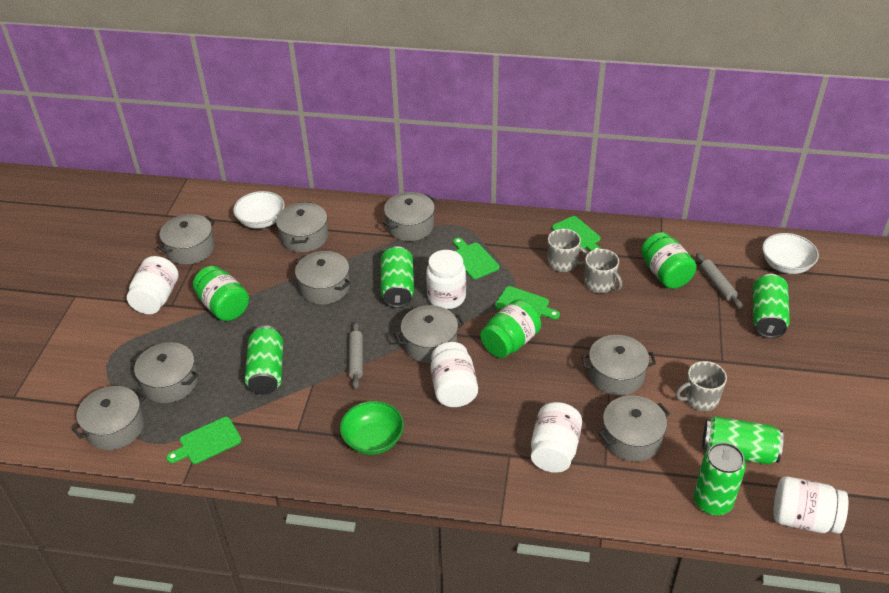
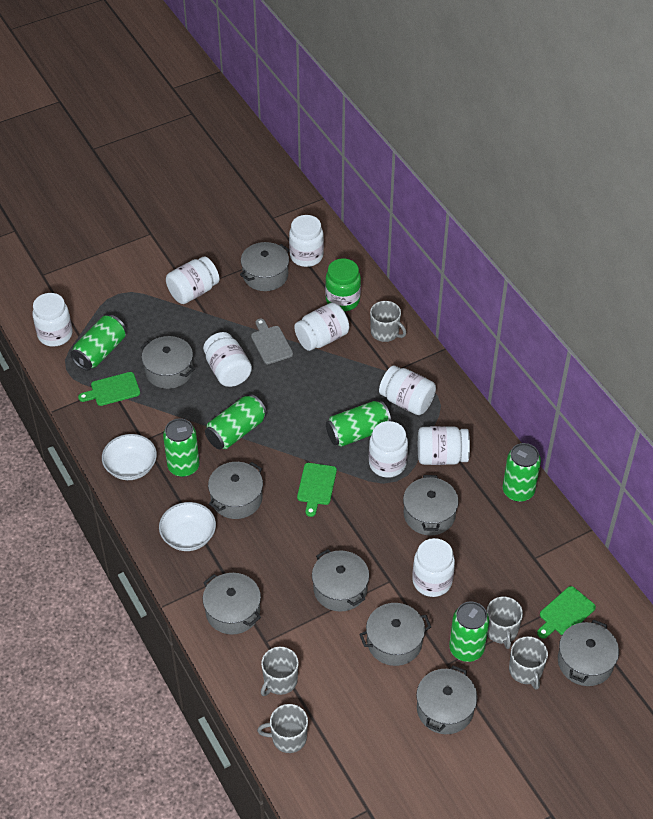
green bowl: [340,401,404,455] = 1 -> none = 0
green can: [245,325,283,394] [381,246,414,308] [694,442,746,515] [702,416,784,464] [753,274,790,338] = 5 -> [70,315,126,371] [163,418,200,477] [205,394,267,449] [326,401,391,447] [449,602,489,662] [503,443,541,502] = 6
green cutting board: [166,417,242,464] [453,238,500,279] [495,286,560,319] [552,216,601,251] = 4 -> [78,372,140,406] [297,463,337,517] [537,586,596,639] = 3
green jar: [193,266,249,321] [480,299,541,358] [641,232,697,289] = 3 -> [325,258,361,311] = 1
grey cutting board: none = 0 -> [251,318,293,364] = 1
grey mug: [547,229,588,272] [584,249,622,293] [675,361,727,411] = 3 -> [257,704,308,753] [261,647,299,696] [370,301,406,342] [486,597,523,649] [509,636,548,690] = 5
grey rolling pin: [349,322,363,389] [696,253,742,308] = 2 -> none = 0
white jar: [127,256,179,314] [426,250,466,309] [431,342,478,407] [531,402,582,473] [773,476,848,534] = 5 -> [32,293,72,347] [166,256,220,304] [203,332,252,387] [289,215,324,267] [294,303,349,351] [369,421,408,478] [379,366,436,415] [412,538,455,597] [418,426,470,465] = 9

